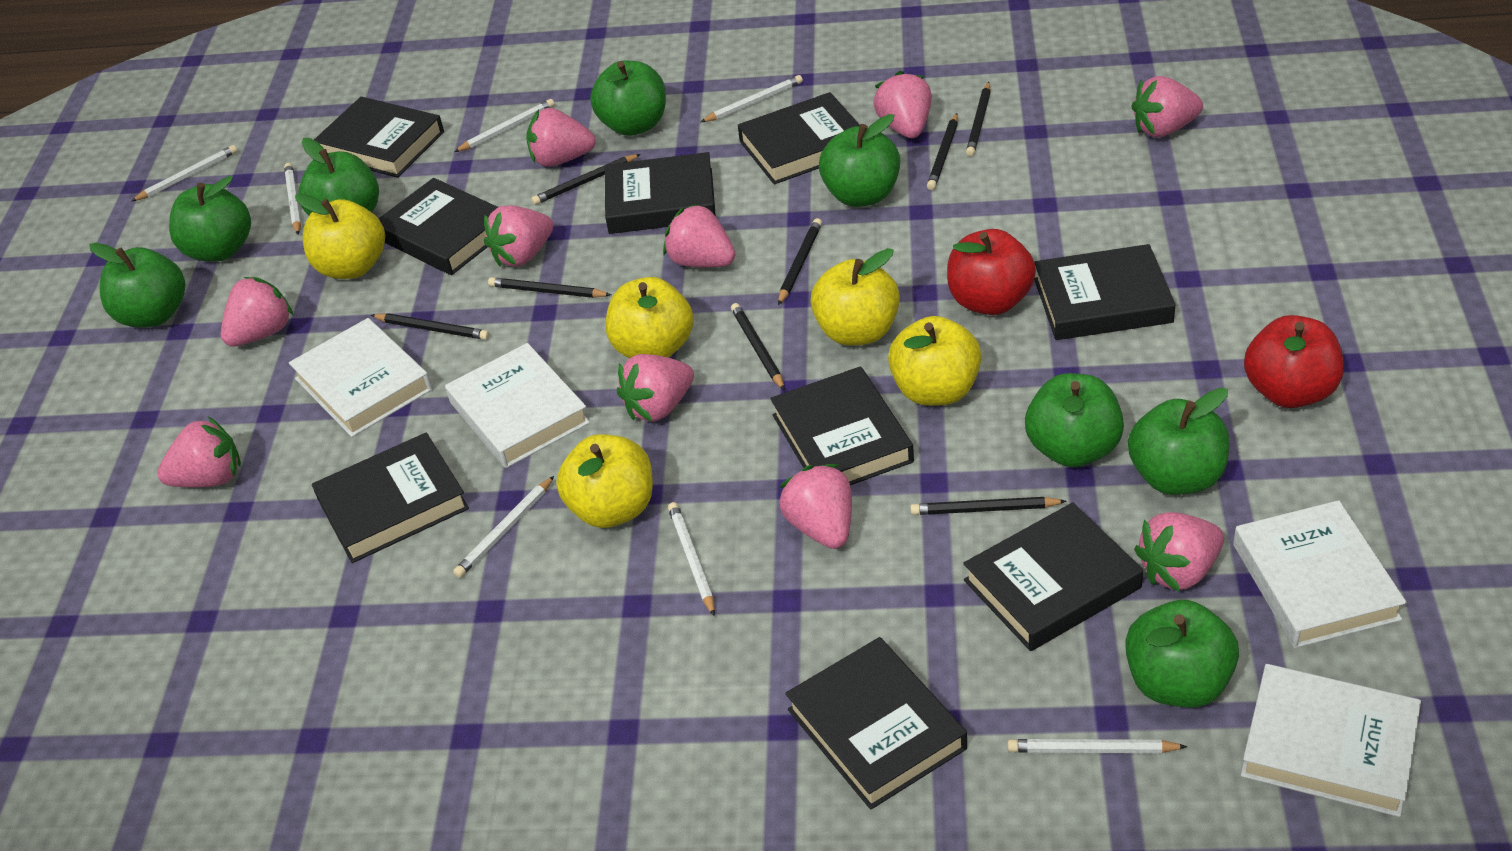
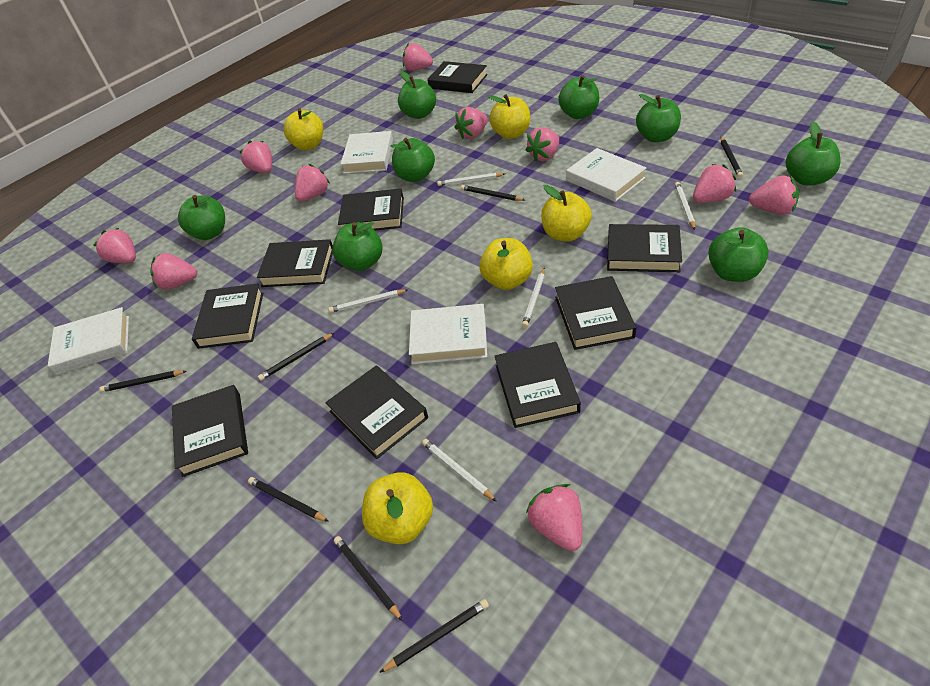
black pencil: [371,313,490,340] [488,277,611,298] [531,154,641,205] [731,303,785,391] [778,218,822,305] [910,497,1067,515] [927,113,958,190] [966,82,991,157] = 8 -> [99,371,186,392] [248,477,329,522] [258,333,334,381] [334,536,403,621] [379,599,489,673] [461,185,525,201] [720,137,743,178] = 7
red apple: [947,229,1036,315] [1244,315,1344,408] = 2 -> none = 0
white pencil: [131,145,238,202] [284,163,301,235] [453,476,554,578] [454,99,555,152] [668,502,715,616] [701,75,803,122] [1007,739,1187,753] = 7 -> [328,289,408,313] [422,439,497,502] [437,173,505,186] [522,267,545,327] [675,182,695,230] = 5

